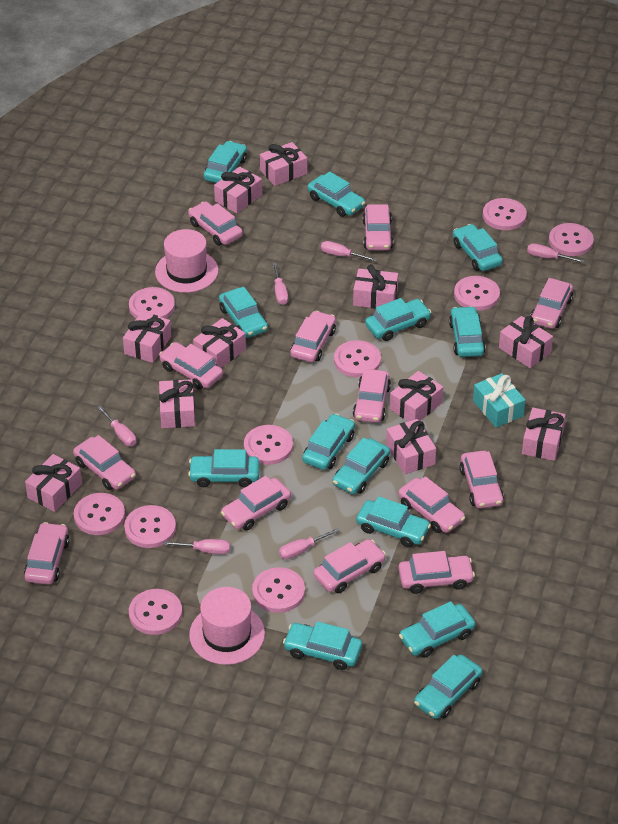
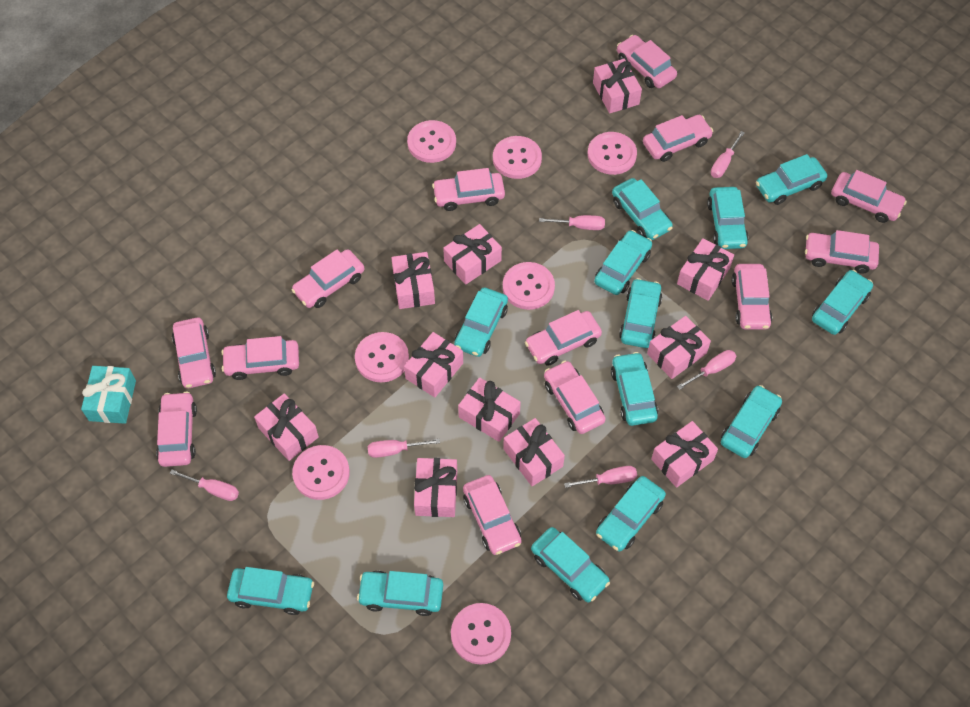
pink button: [74,493,125,535] [124,505,176,548] [129,287,175,319] [129,589,182,635] [244,425,293,465] [252,567,305,613] [334,340,381,377] [454,276,500,311] [483,198,527,230] [549,223,594,256] = 10 -> [292,445,350,500] [355,332,409,382] [407,120,456,163] [451,603,511,664] [493,136,542,179] [503,262,555,310] [588,132,637,175] = 7
pink hat: [155,229,218,293] [189,587,265,665] = 2 -> none = 0

